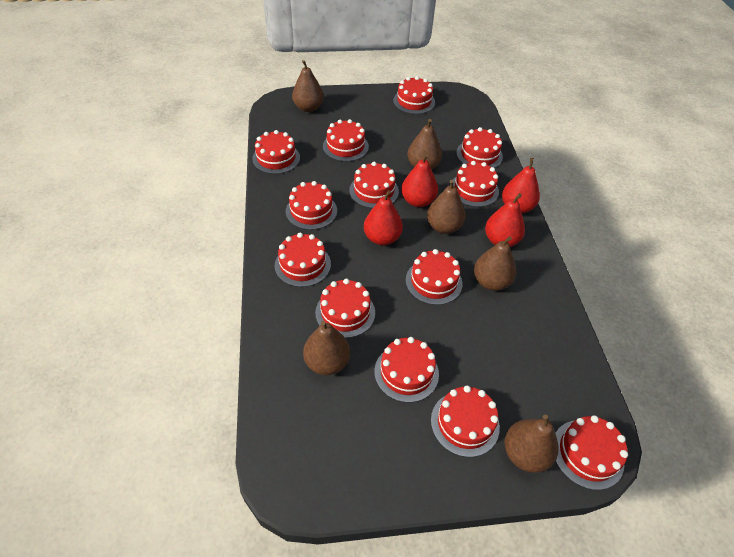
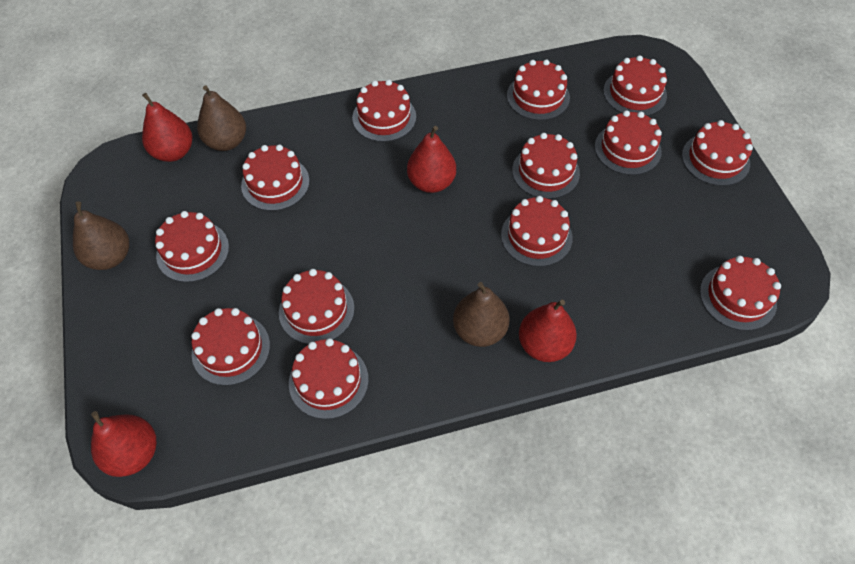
brown pear: [292,60,324,112] [303,321,350,375] [407,119,442,170] [427,180,465,234] [474,236,516,291] [504,415,559,473] = 6 -> [73,201,129,270] [197,85,246,151] [453,282,509,347] = 3

